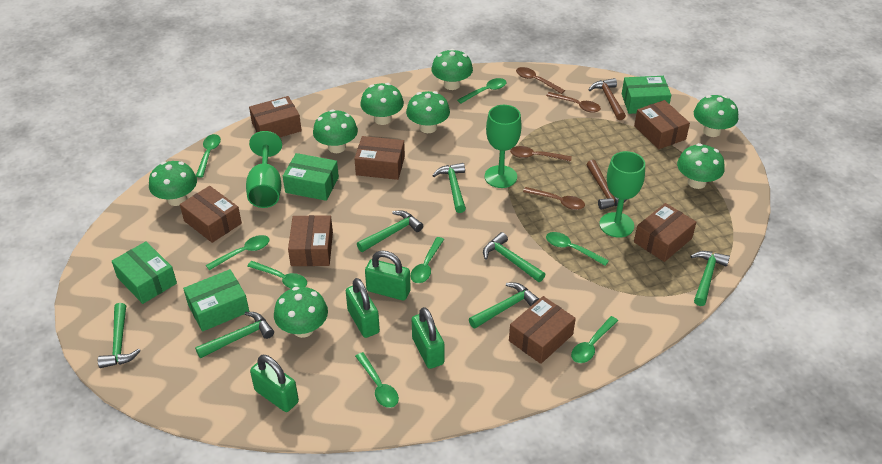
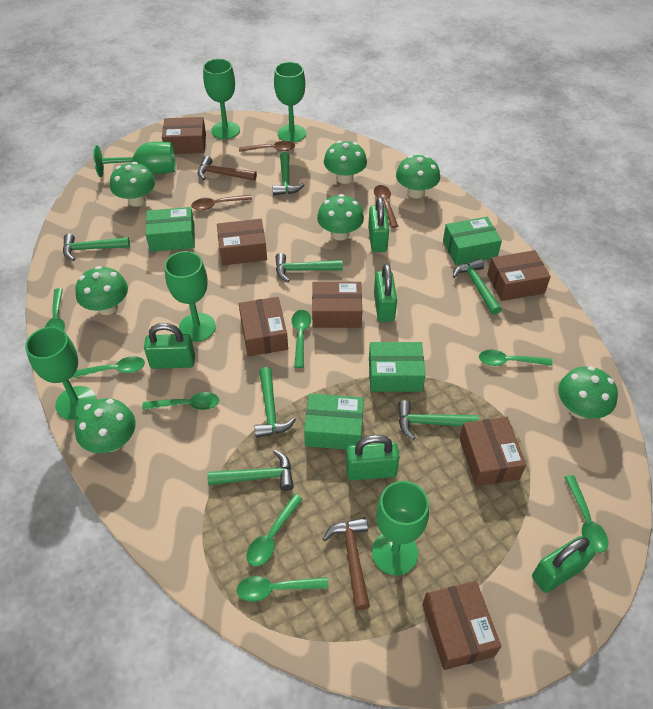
brown spoon: [510,146,572,162] [516,67,565,94] [523,187,585,210] [546,92,601,113] = 4 -> [191,195,252,211] [239,141,295,152] [374,185,398,228] = 3
green goblet: [246,131,282,208] [484,105,522,188] [599,151,645,238] = 3 -> [25,327,97,420] [93,141,175,177] [164,251,216,342] [203,59,240,139] [274,62,306,142] [372,481,429,575] = 6
green mushroom: [149,161,197,206] [274,287,328,338] [313,109,358,153] [360,83,404,125] [406,91,450,133] [431,49,473,90] [677,143,725,189] [694,95,738,137] = 8 -> [75,266,128,315] [75,398,136,453] [110,162,155,207] [317,194,364,240] [324,141,367,184] [396,155,440,198] [558,366,618,419] = 7
green padlock: [250,355,299,412] [346,278,380,338] [365,250,411,301] [412,307,444,369] = 4 -> [144,323,195,369] [346,435,400,480] [368,197,389,252] [374,264,397,322] [532,536,596,593] = 5

